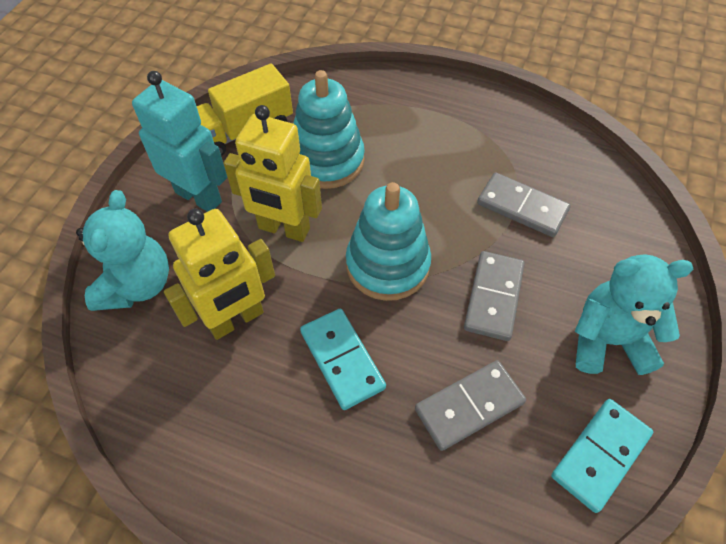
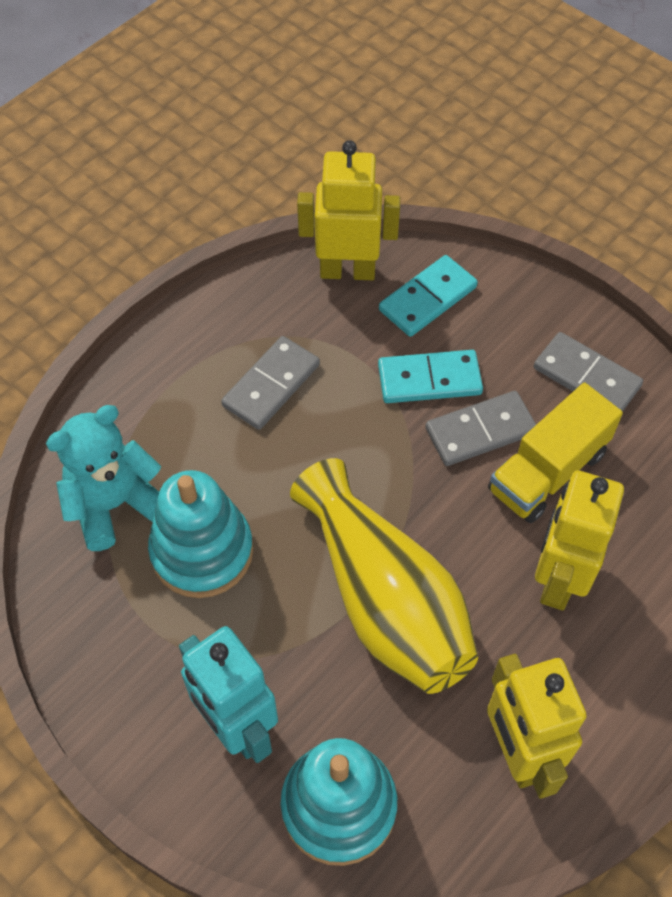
turquoise teddy bear: [76,190,169,311] [575,254,693,375] = 2 -> [46,405,161,551] = 1
yellow robot: [164,209,275,340] [224,105,322,242] = 2 -> [297,140,400,280] [487,654,587,799] [535,470,624,610] = 3
yellow vase: none = 0 -> [290,458,478,694] = 1

